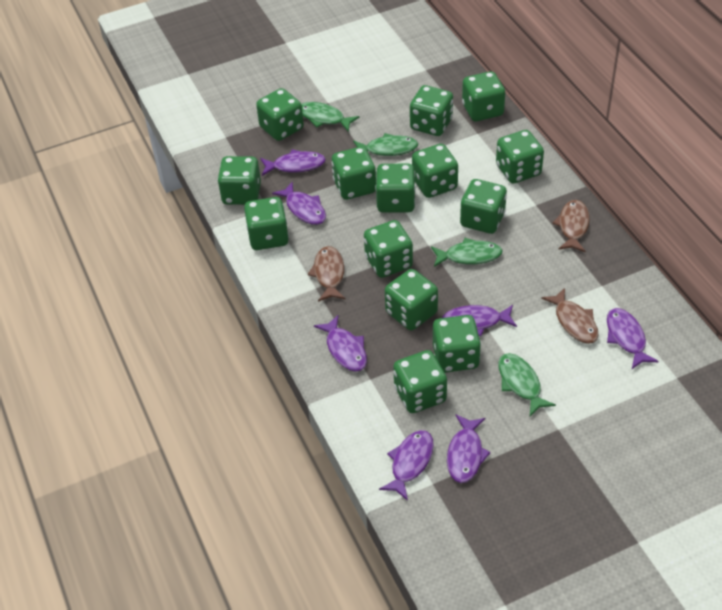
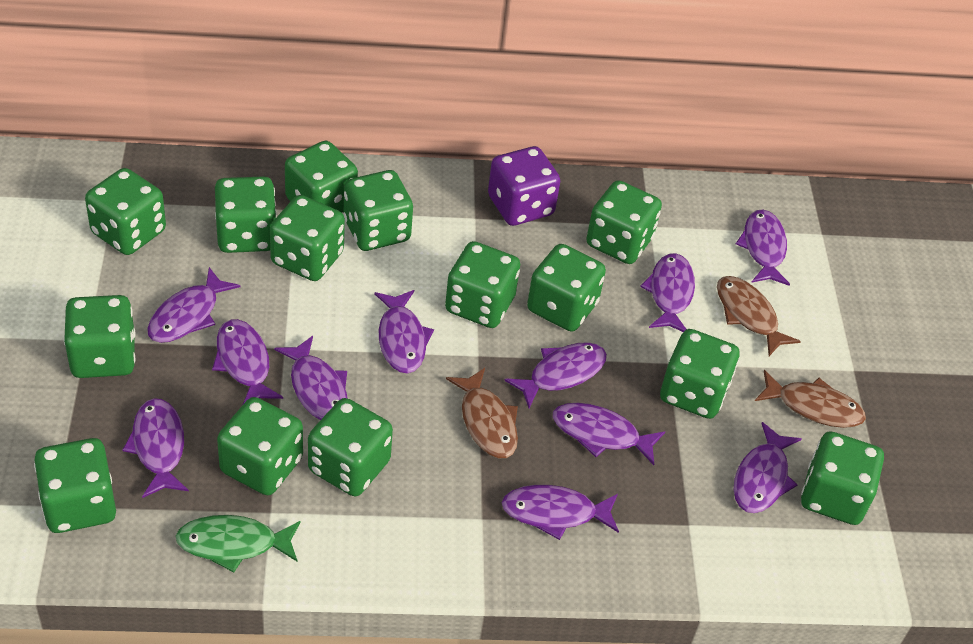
green fish: [301,102,359,132] [353,133,418,156] [431,238,503,267] [498,353,556,416] = 4 -> [176,515,300,572] = 1
purple dice: none = 0 -> [488,146,560,226] = 1
purple fish: [260,149,326,176] [272,181,326,225] [314,315,367,372] [379,430,434,501] [442,305,517,336] [447,414,491,483] [607,308,659,369] = 7 -> [123,398,189,498] [147,267,241,343] [212,319,283,404] [274,336,348,420] [374,290,434,374] [502,485,619,540] [505,342,607,408] [553,403,665,465] [640,253,695,332] [733,422,802,513] [736,209,790,286] = 11

